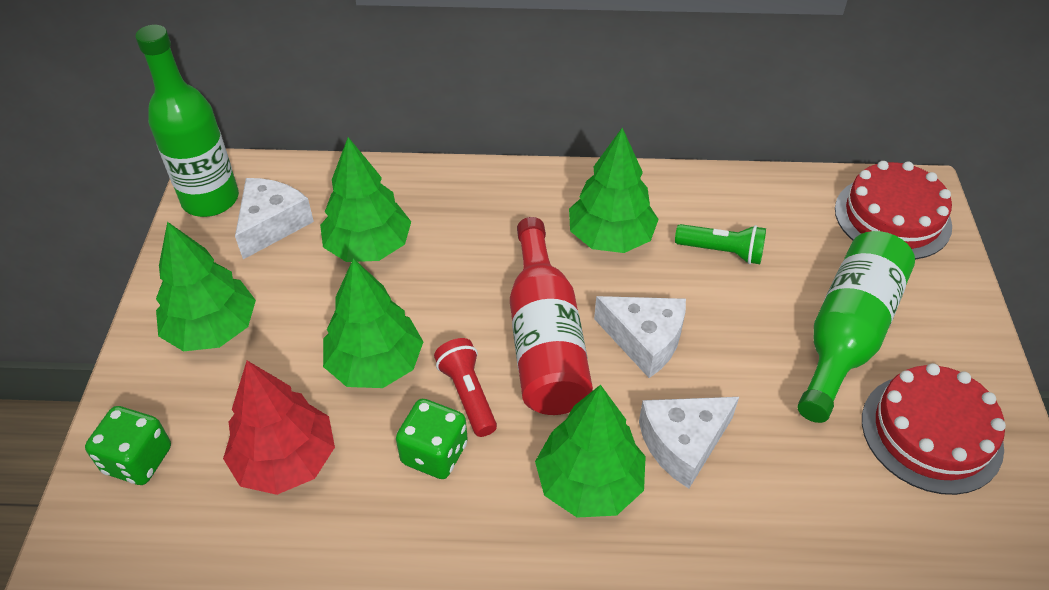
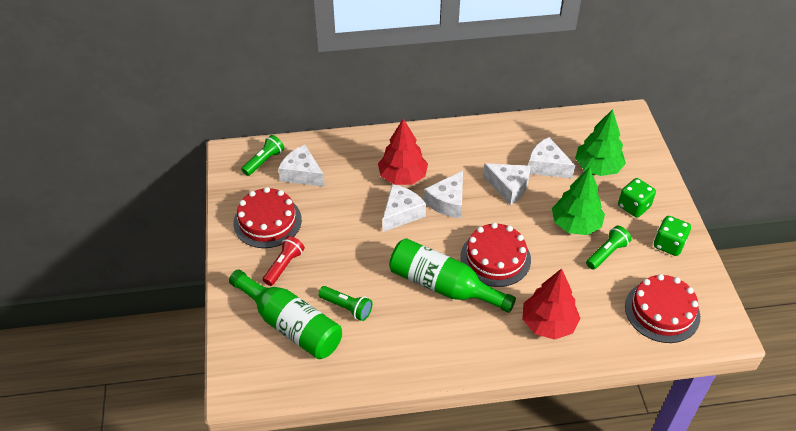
green flashlight: [675,224,766,264] = 1 -> [241,135,284,176] [318,286,373,321] [586,226,632,270] = 3
green tree: [156,222,256,351] [320,137,411,262] [323,258,423,388] [535,385,646,518] [569,128,659,253] = 5 -> [552,167,605,235] [575,109,626,176] = 2
red bottle: [510,217,593,415] = 1 -> none = 0
red cake: [835,161,952,259] [862,363,1006,495] = 2 -> [233,187,302,248] [460,222,531,287] [625,274,700,343] = 3
red tree: [223,361,335,495] = 1 -> [378,119,428,185] [522,268,580,340] = 2
white cheese: [235,178,314,259] [594,296,686,378] [639,397,739,489] = 3 -> [278,145,325,187] [382,184,426,232] [424,171,463,218] [483,163,530,205] [528,137,575,179] = 5

